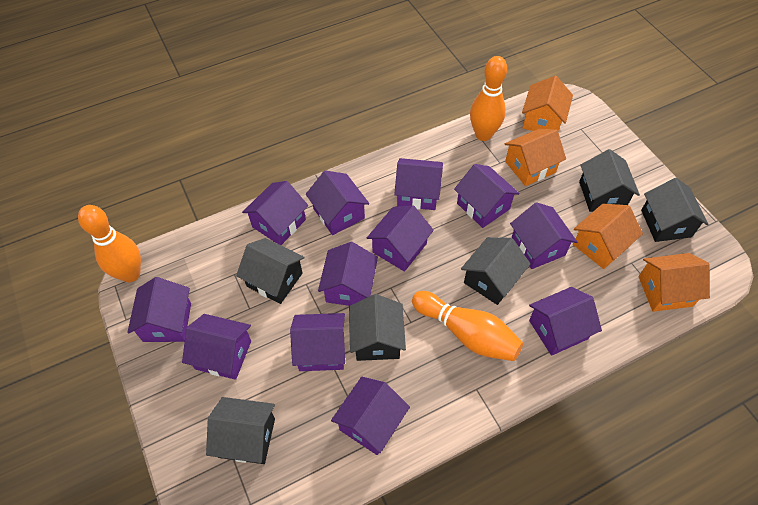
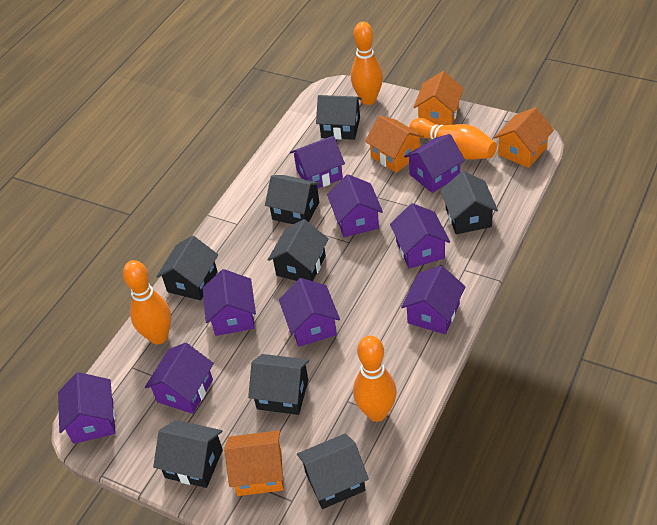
black house: [206,397,275,464] [236,238,305,304] [349,294,406,361] [461,237,530,305] [579,149,640,212] [641,178,709,242] = 6 -> [153,420,223,488] [156,235,218,300] [248,354,309,415] [265,175,321,224] [268,219,329,281] [297,433,369,509] [316,95,362,140] [440,171,498,234] = 8
orange bowling pin: [78,205,141,282] [412,291,523,361] [470,56,507,141] = 3 -> [123,260,171,344] [351,21,383,105] [353,335,397,422] [410,118,497,160] = 4
purple house: [127,277,191,342] [182,314,251,380] [242,181,308,245] [290,313,345,371] [306,170,369,235] [318,242,378,306] [331,377,410,455] [367,205,434,272] [394,158,443,210] [454,164,520,228] [510,202,577,269] [529,287,602,356] = 12 -> [58,372,116,444] [145,343,214,414] [203,269,256,336] [279,278,340,347] [290,136,345,189] [327,174,383,237] [390,203,450,269] [401,265,466,334] [404,134,465,193] = 9

